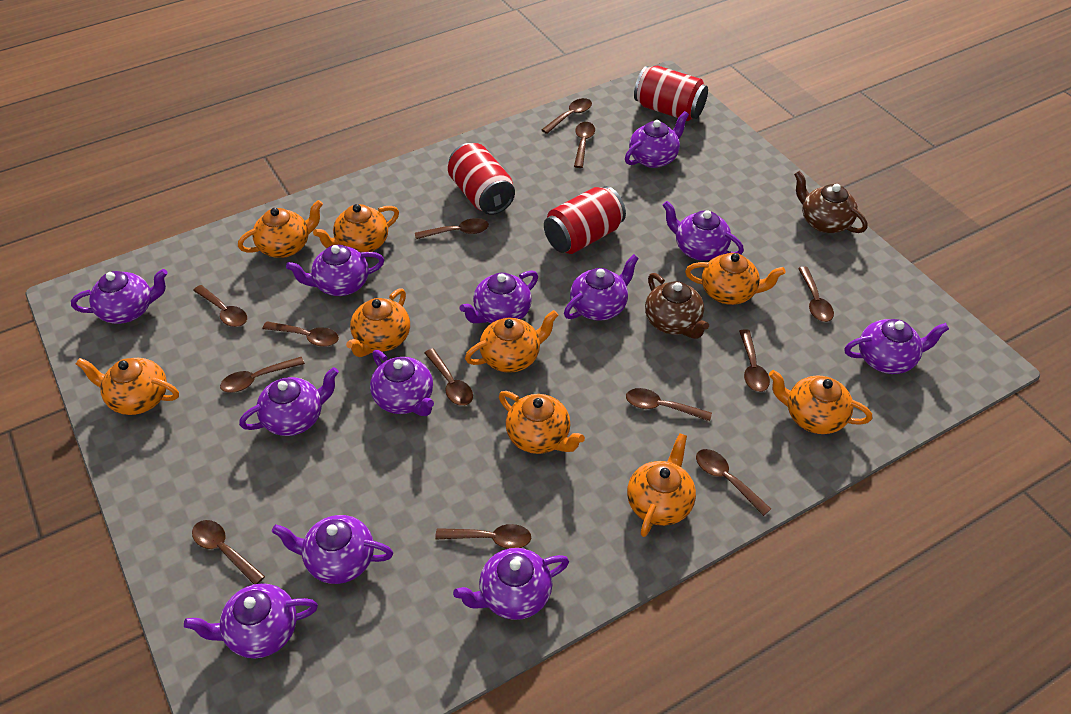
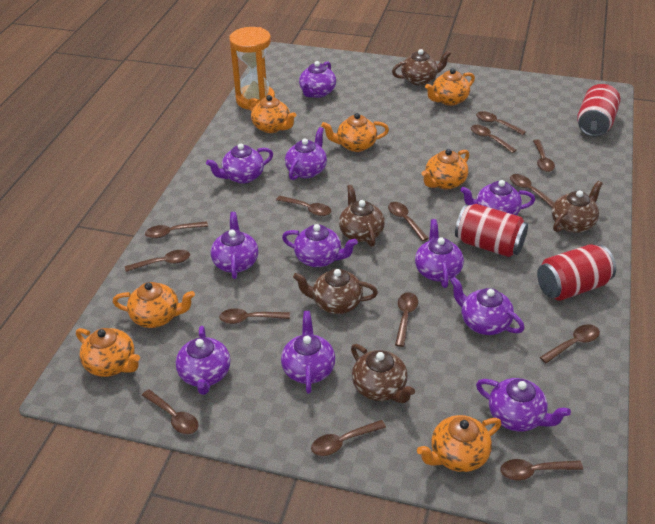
brown spoon: [192,520,265,584] [193,285,247,327] [220,357,305,393] [262,321,339,347] [415,218,489,239] [424,348,473,406] [435,524,531,549] [541,98,592,134] [574,122,595,168] [626,388,712,421] [696,449,771,516] [739,329,770,392] [798,267,834,322] = 13 -> [125,250,190,272] [142,389,199,434] [145,221,208,239] [219,308,290,324] [276,196,331,216] [311,420,386,456] [388,202,429,241] [395,292,418,347] [471,125,517,153] [476,111,526,135] [500,459,583,480] [510,174,555,207] [533,139,555,172] [540,324,600,363] = 14
brown teapot: [645,273,709,339] [794,171,867,233] = 2 -> [293,269,378,314] [339,185,385,247] [351,344,415,403] [392,49,451,85] [552,181,603,233] = 5
orange hourglass: none = 0 -> [229,27,275,110] = 1
orange teapot: [76,358,179,415] [238,200,323,258] [313,204,399,253] [346,288,410,357] [465,310,558,373] [499,391,585,454] [627,433,696,537] [685,253,785,305] [769,370,872,434] = 9 -> [76,328,140,377] [113,282,195,328] [248,95,296,133] [321,113,389,152] [417,415,501,472] [421,149,469,190] [425,68,475,106] = 7
purple teapot: [71,269,168,324] [184,583,318,658] [239,367,339,436] [272,515,393,584] [286,245,384,296] [370,350,434,416] [453,548,569,620] [460,270,538,323] [564,254,639,321] [625,111,689,168] [663,201,744,261] [844,319,949,374] = 12 -> [176,326,230,395] [206,143,273,184] [211,212,258,279] [281,311,335,394] [282,224,358,267] [285,127,327,180] [299,61,336,98] [415,219,464,288] [450,277,525,335] [460,180,535,215] [476,378,571,432] = 11

